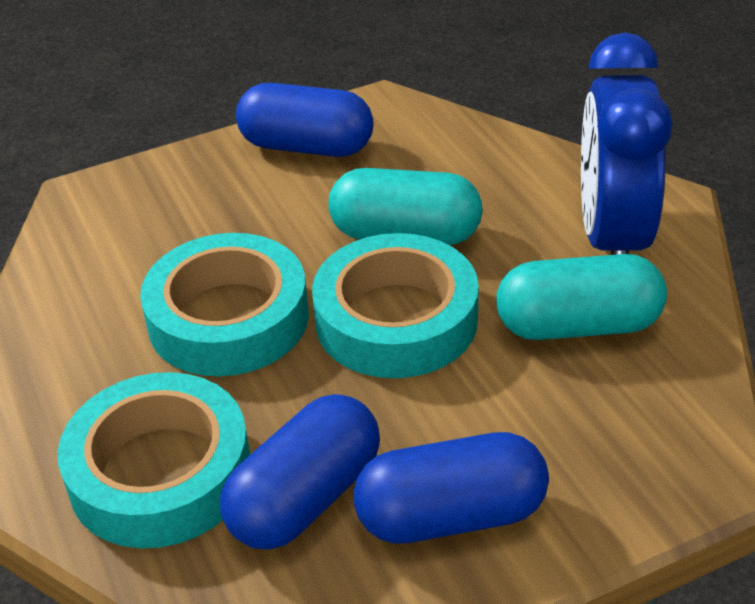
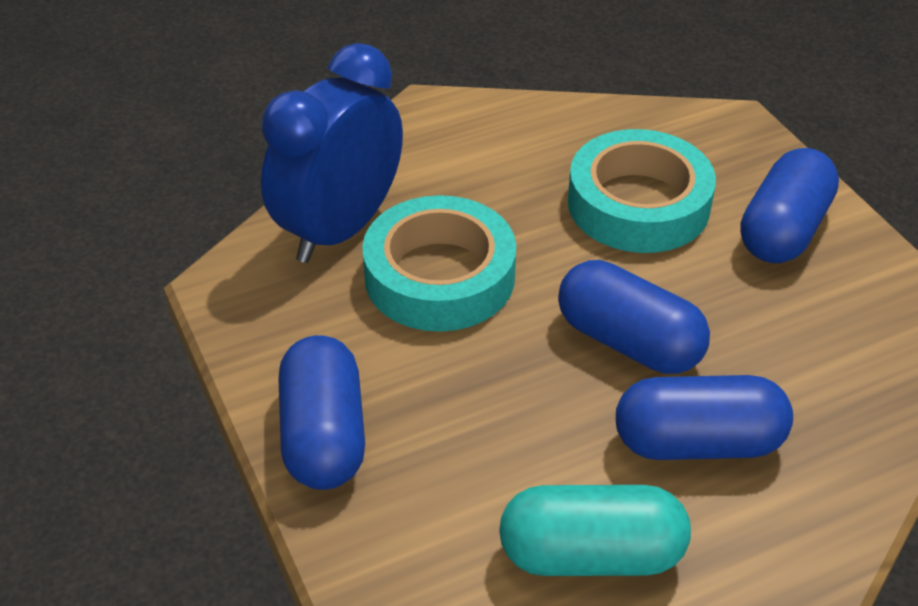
blue capsule: [220,394,380,550] [236,83,374,157] [353,432,549,544] = 3 -> [278,335,365,490] [558,260,710,374] [616,375,793,460] [740,148,839,263] = 4
turquoise capsule: [328,168,483,245] [496,254,667,340] = 2 -> [499,485,691,576] = 1
turquoise tape: [58,372,250,548] [140,233,309,377] [312,233,479,378] = 3 -> [362,195,516,332] [568,129,716,253] = 2

